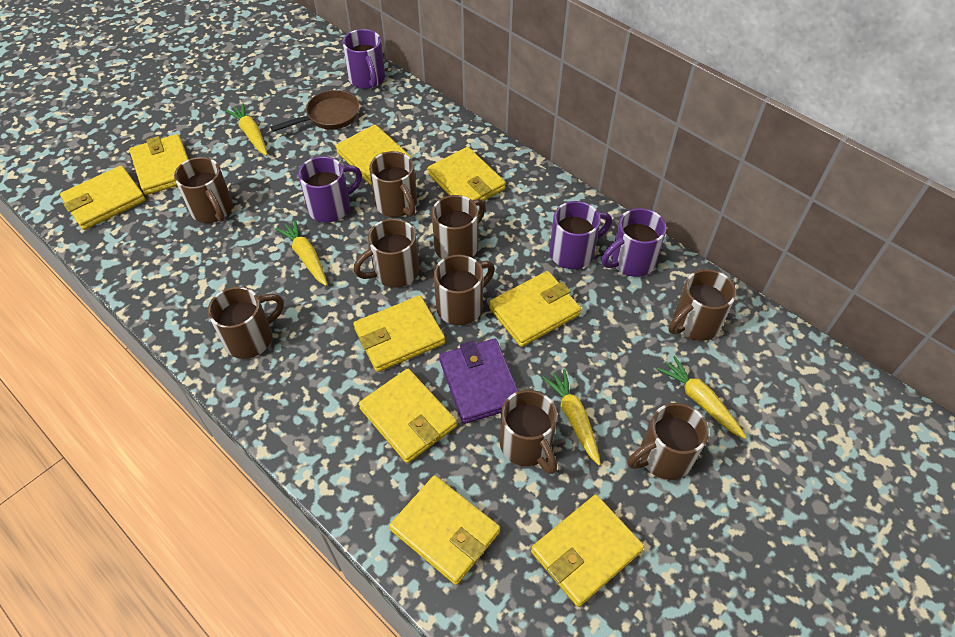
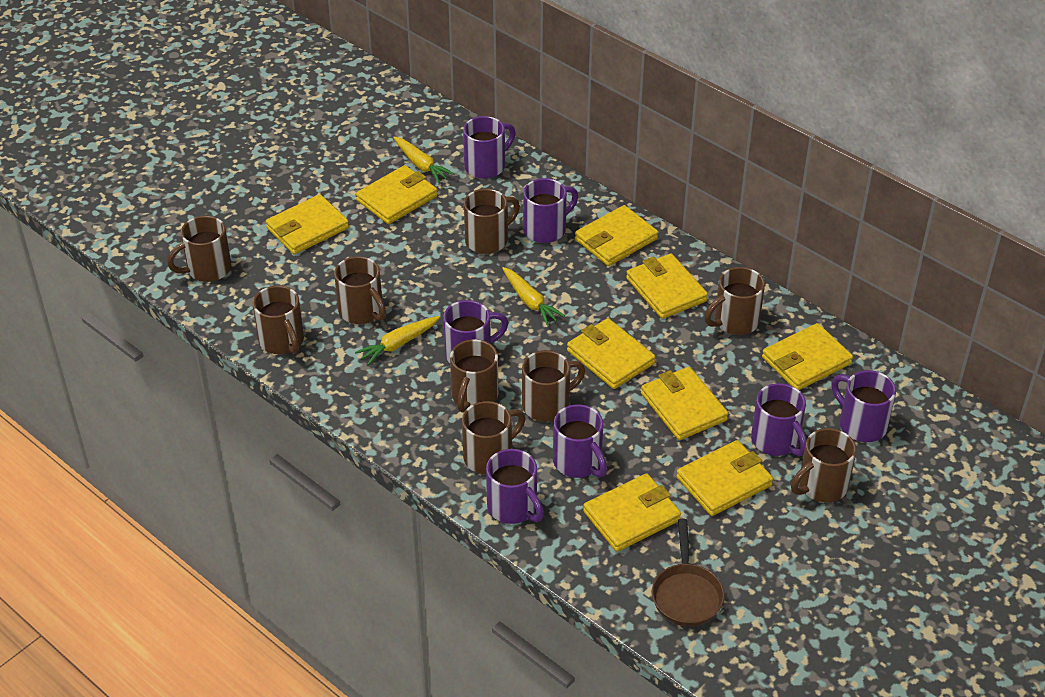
purple mug: [298,156,362,222] [342,29,385,89] [550,201,612,269] [602,208,667,277] = 4 -> [443,300,508,363] [463,116,516,179] [486,449,544,524] [523,178,578,243] [553,404,607,478] [751,383,807,456] [831,370,896,442] = 7
purple wallet: [439,339,518,424] = 1 -> none = 0
yellow carrot: [225,104,267,156] [276,220,327,286] [542,369,601,466] [657,356,747,439] = 4 -> [355,316,440,365] [393,137,454,183] [502,267,565,326] = 3

